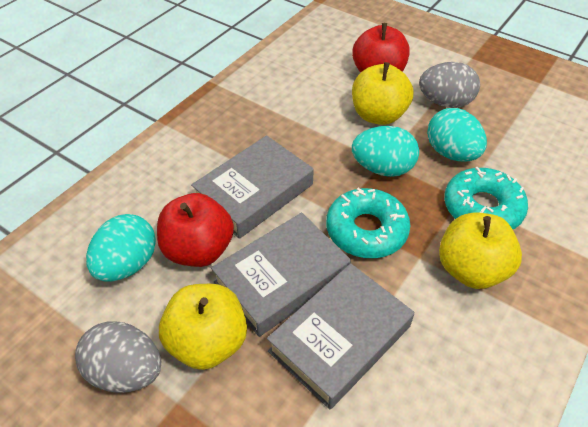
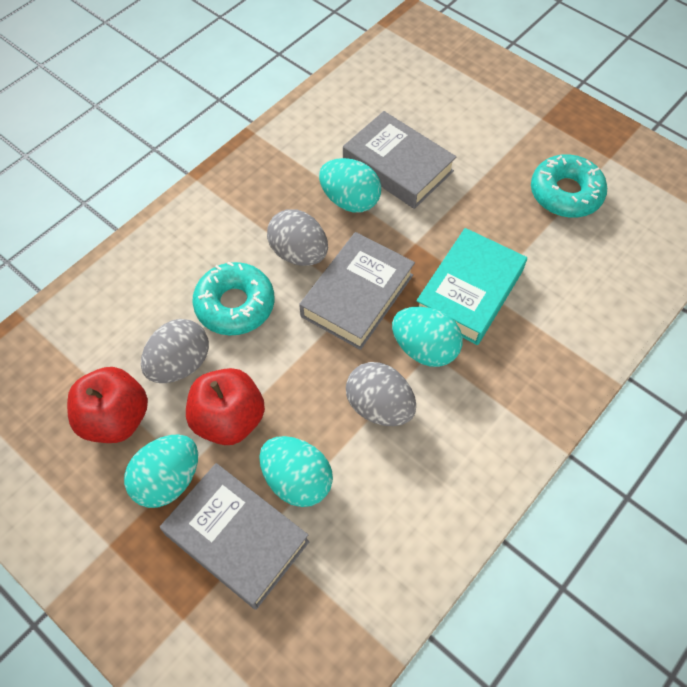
grey egg: [75,321,161,393] [419,62,480,108] = 2 -> [141,319,209,383] [267,209,328,266] [346,362,416,426] = 3
turquoise book: none = 0 -> [416,228,527,345] = 1
turquoise egg: [86,214,156,281] [352,126,419,177] [427,108,487,161] = 3 -> [124,434,198,508] [259,436,333,507] [319,158,381,213] [392,307,463,367] = 4
yellow apple: [159,284,247,370] [352,62,413,125] [439,212,522,289] = 3 -> none = 0

